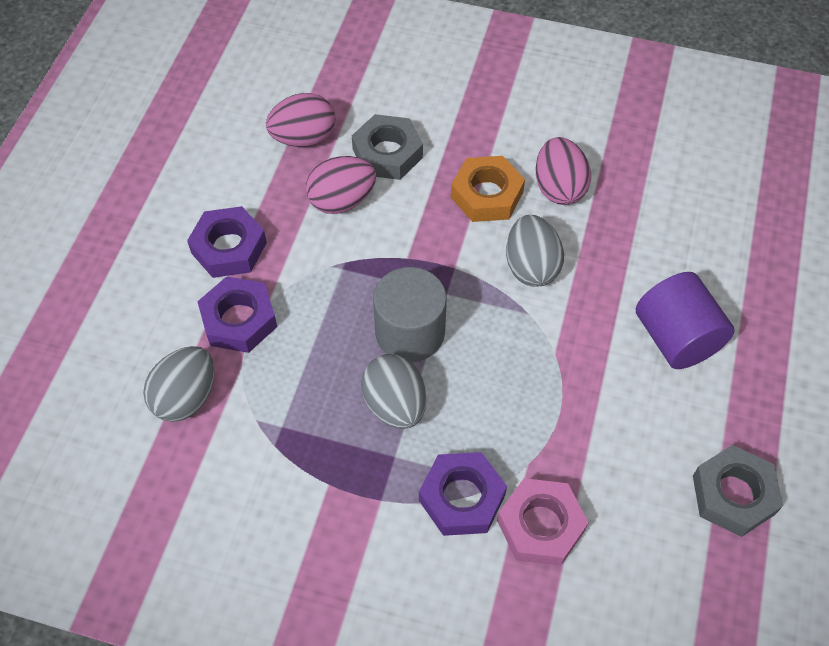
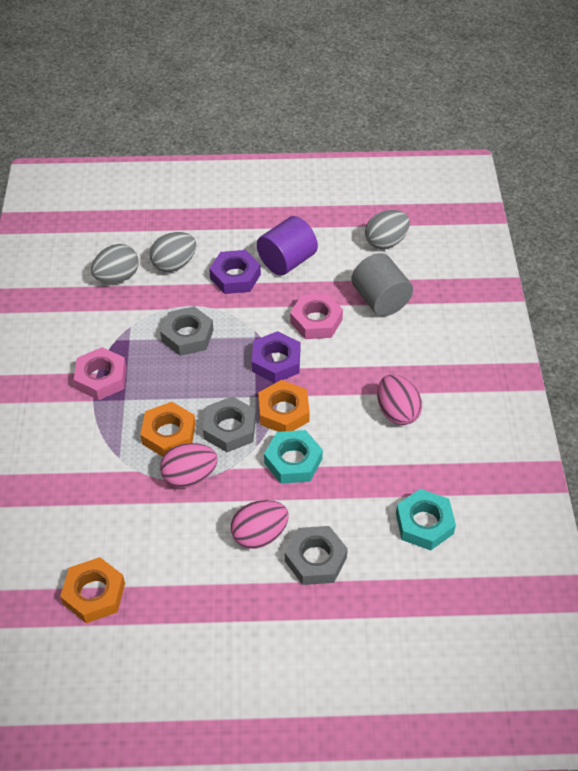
grey nut: [352,114,423,180] [693,445,783,537] = 2 -> [160,306,214,356] [203,396,256,452] [285,526,348,585] = 3
orange nut: [451,156,525,222] = 1 -> [60,557,125,623] [140,402,196,457] [258,380,310,432] = 3
pink nut: [497,478,589,566] = 1 -> [74,347,127,400] [290,293,343,339] = 2
purple nut: [187,206,267,278] [197,276,277,353] [419,452,507,536] = 3 -> [209,250,261,294] [252,331,300,383] = 2
turquoise nut: none = 0 -> [264,430,323,484] [396,489,456,550] = 2

